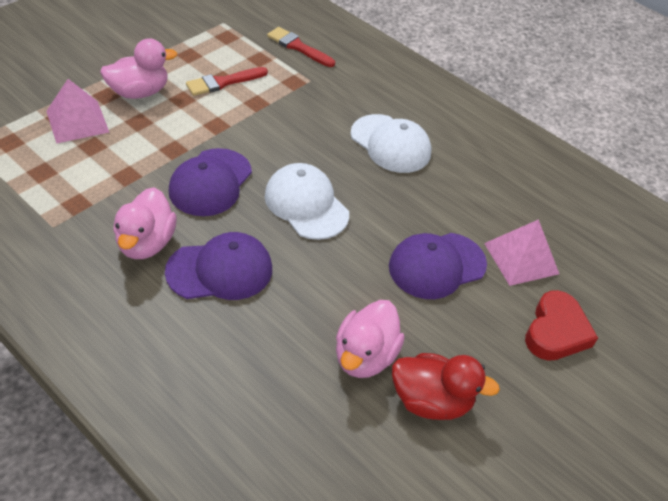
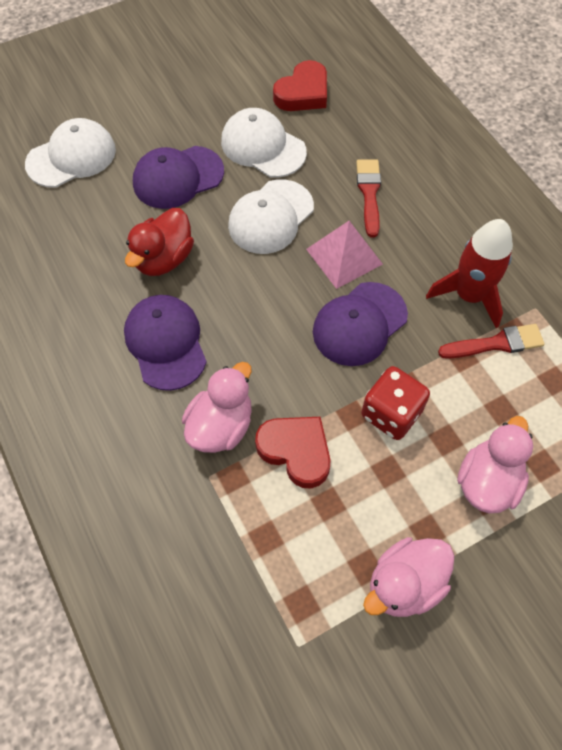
pink pyramid: [46,79,109,144] [484,219,559,286] = 2 -> [306,221,383,289] = 1
red dice: none = 0 -> [361,366,430,440] = 1
red heart: [525,290,598,361] = 1 -> [255,417,331,489] [273,60,327,111] = 2
red rocket: none = 0 -> [426,219,513,328] = 1
white cap: [265,163,349,240] [350,114,432,173] = 2 -> [25,118,116,188] [221,108,307,178] [228,179,314,254] = 3

